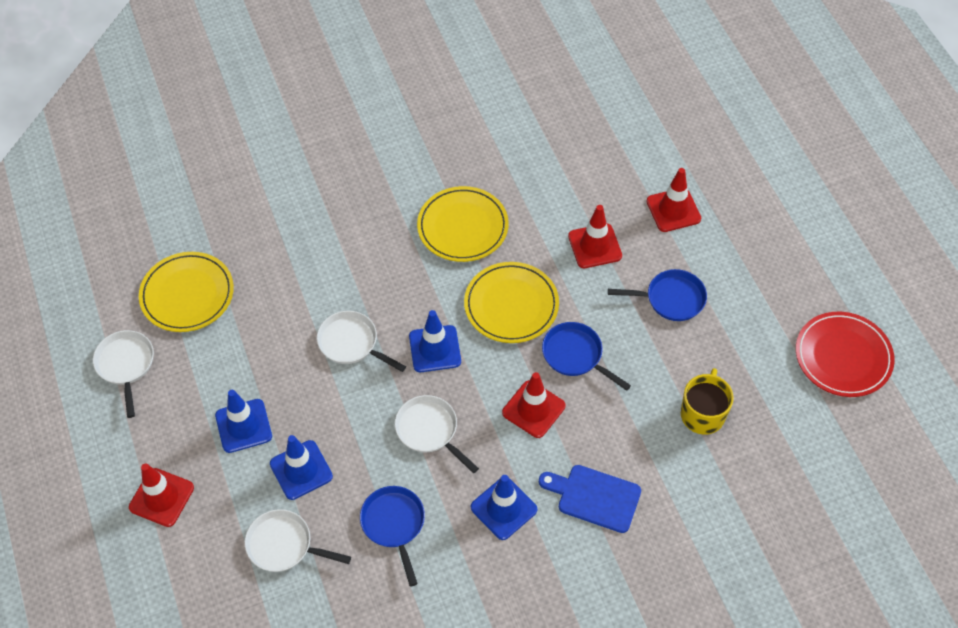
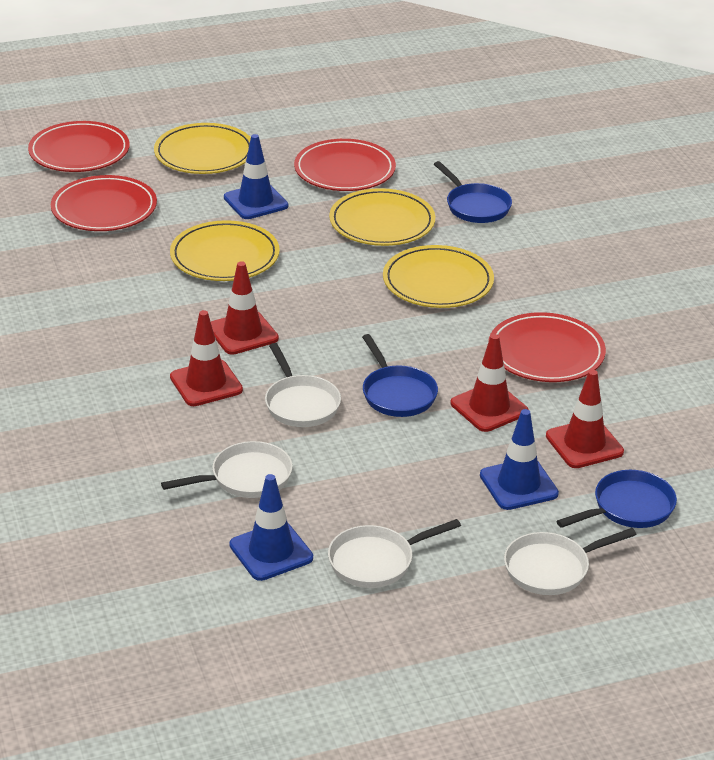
blue cutting board: [539,465,641,533] = 1 -> none = 0
blue traffic cone: [215,390,272,453] [270,435,333,500] [409,310,461,372] [471,475,537,540] = 4 -> [224,134,288,219] [230,474,313,581] [480,409,559,510] = 3
red plate: [796,312,895,397] = 1 -> [28,121,130,172] [51,175,157,231] [294,139,396,191] [488,312,606,382] = 4
yellow mug: [681,368,734,435] = 1 -> none = 0
yellow plate: [139,252,234,332] [417,186,509,262] [464,262,559,343] = 3 -> [154,123,251,174] [170,220,280,281] [329,188,435,246] [383,245,494,308] = 4

